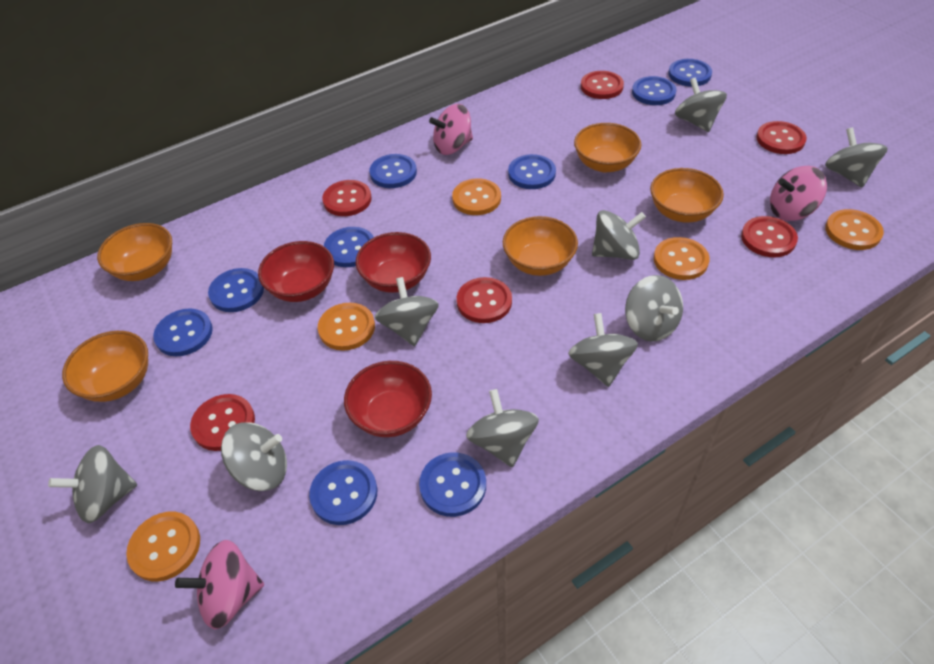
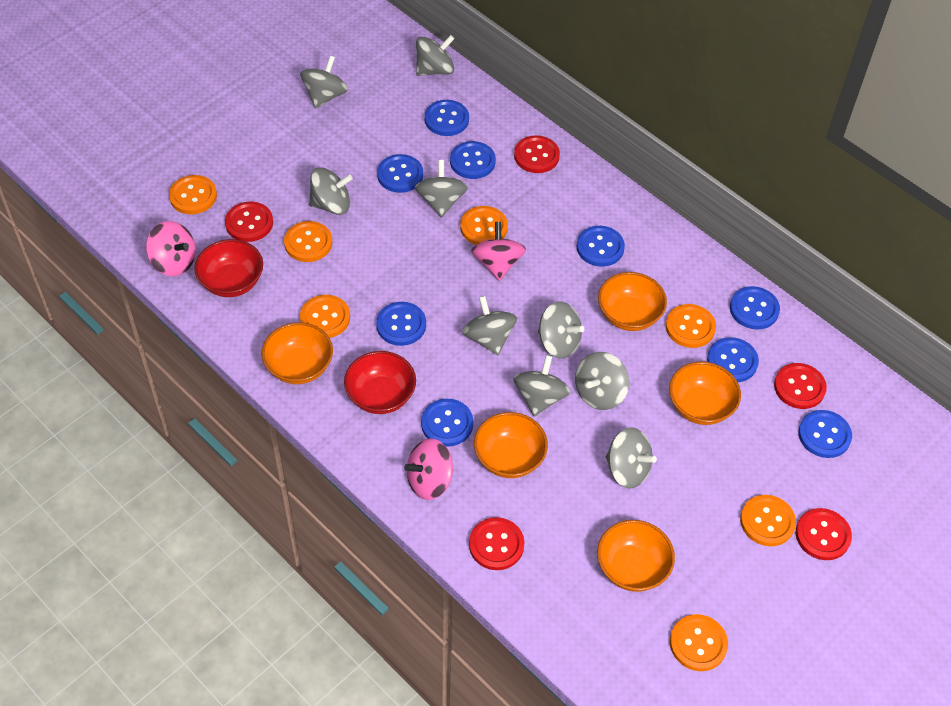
orange button: [126,512,200,581] [318,303,375,351] [452,178,501,215] [654,237,710,280] [825,209,884,250] = 5 -> [169,175,217,214] [284,221,332,262] [300,295,350,338] [460,206,508,245] [666,304,716,348] [670,614,728,671] [740,495,796,546] = 7
red bowl: [258,241,334,302] [344,361,432,437] [356,232,431,293] = 3 -> [194,239,263,297] [344,351,416,414] = 2
red button: [190,394,255,451] [322,180,372,216] [457,277,512,323] [581,71,624,99] [741,216,798,257] [756,121,807,154] = 6 -> [225,201,273,242] [469,517,524,570] [514,135,560,173] [774,363,827,409] [796,508,852,560] = 5

